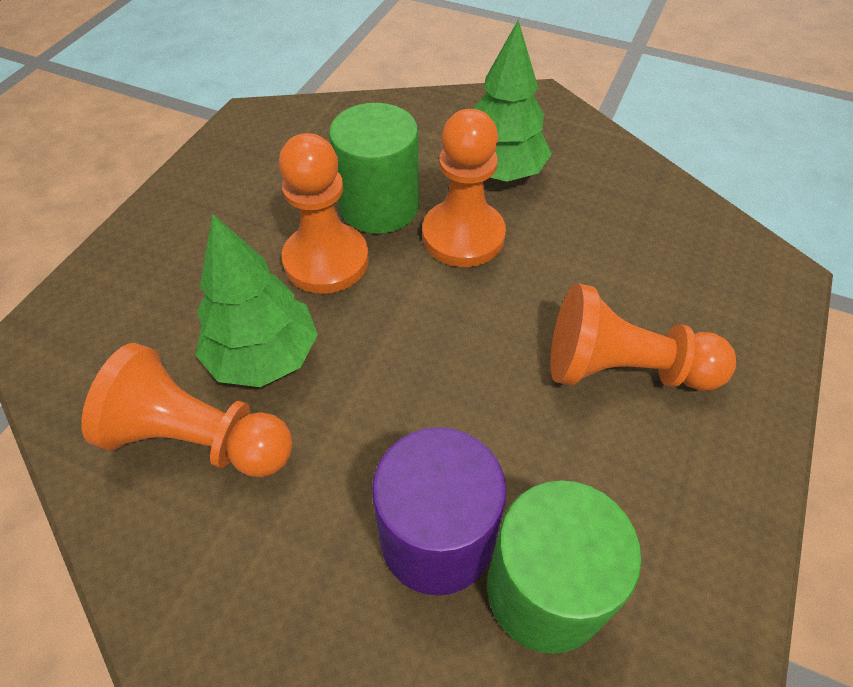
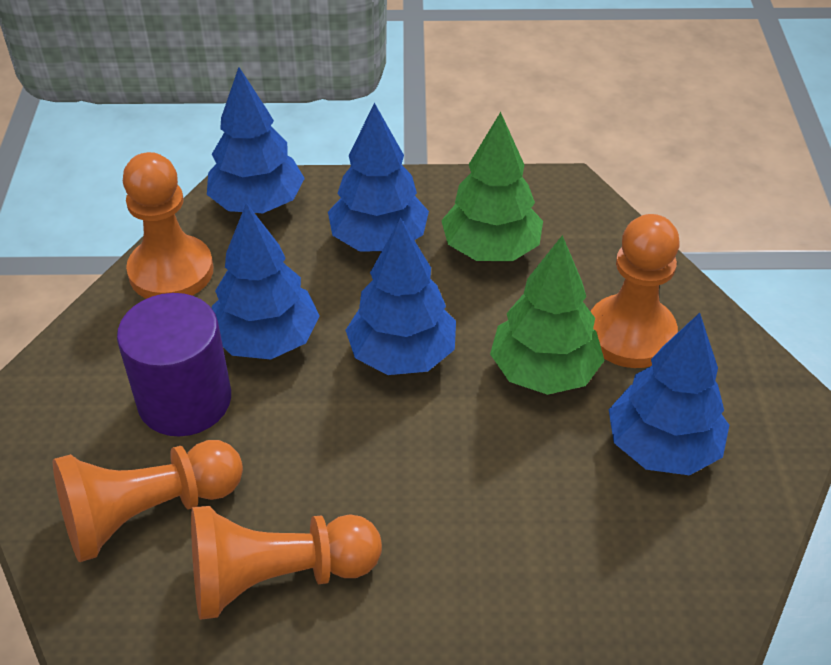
blue tree: none = 0 -> [207,67,305,213] [212,203,320,359] [328,103,429,251] [345,218,456,375] [609,313,729,475] = 5
green cylinder: [329,103,419,234] [487,480,642,654] = 2 -> none = 0

